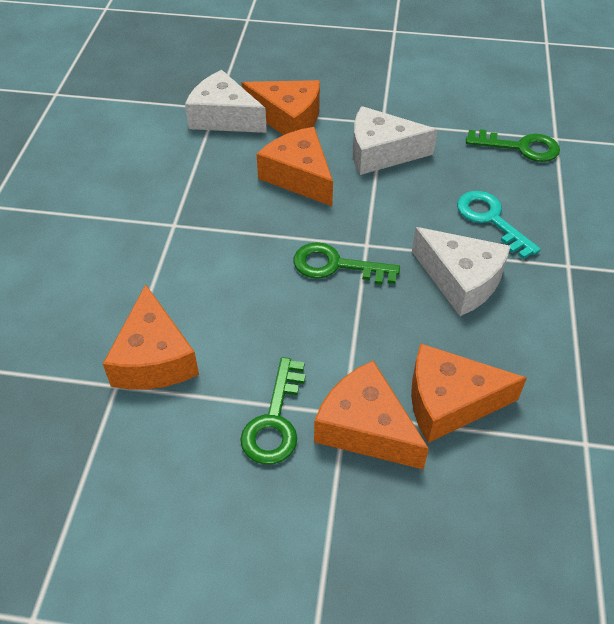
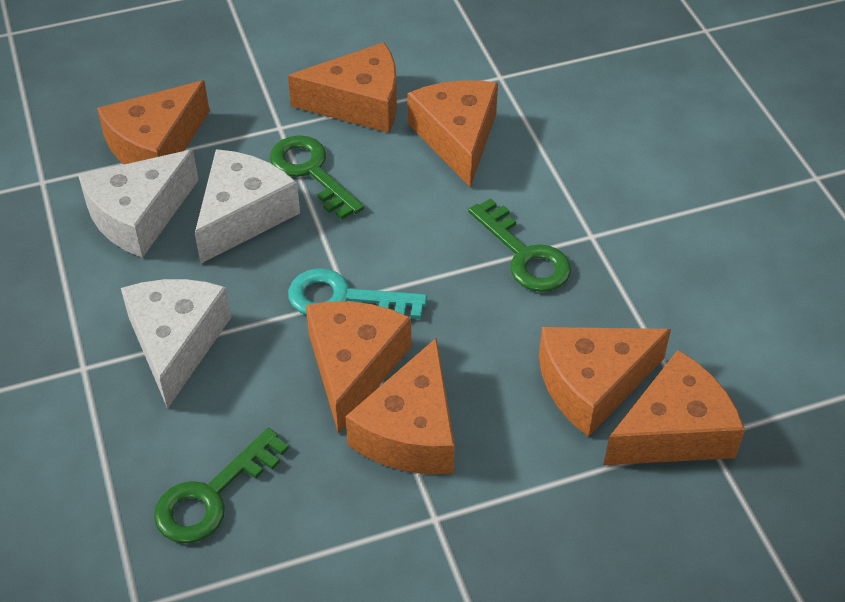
orange cheese: [103,284,199,390] [241,80,320,135] [257,127,333,206] [314,361,429,470] [411,344,527,443] = 5 -> [97,80,210,164] [288,42,397,133] [306,301,411,434] [345,337,455,474] [407,80,498,187] [539,327,671,437] [604,350,745,465] = 7

